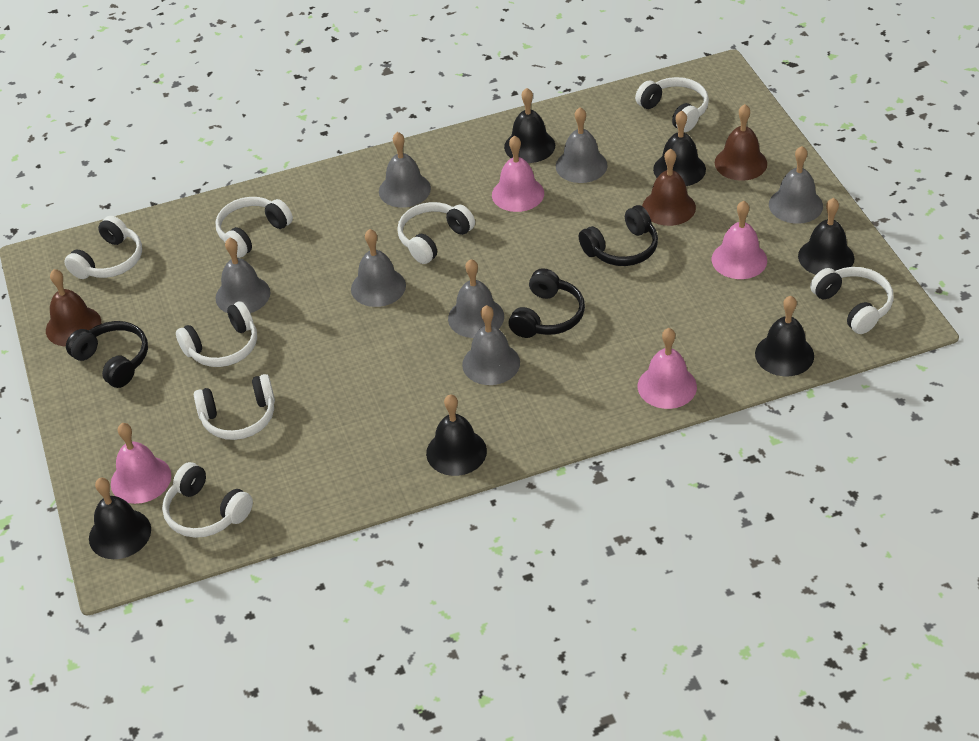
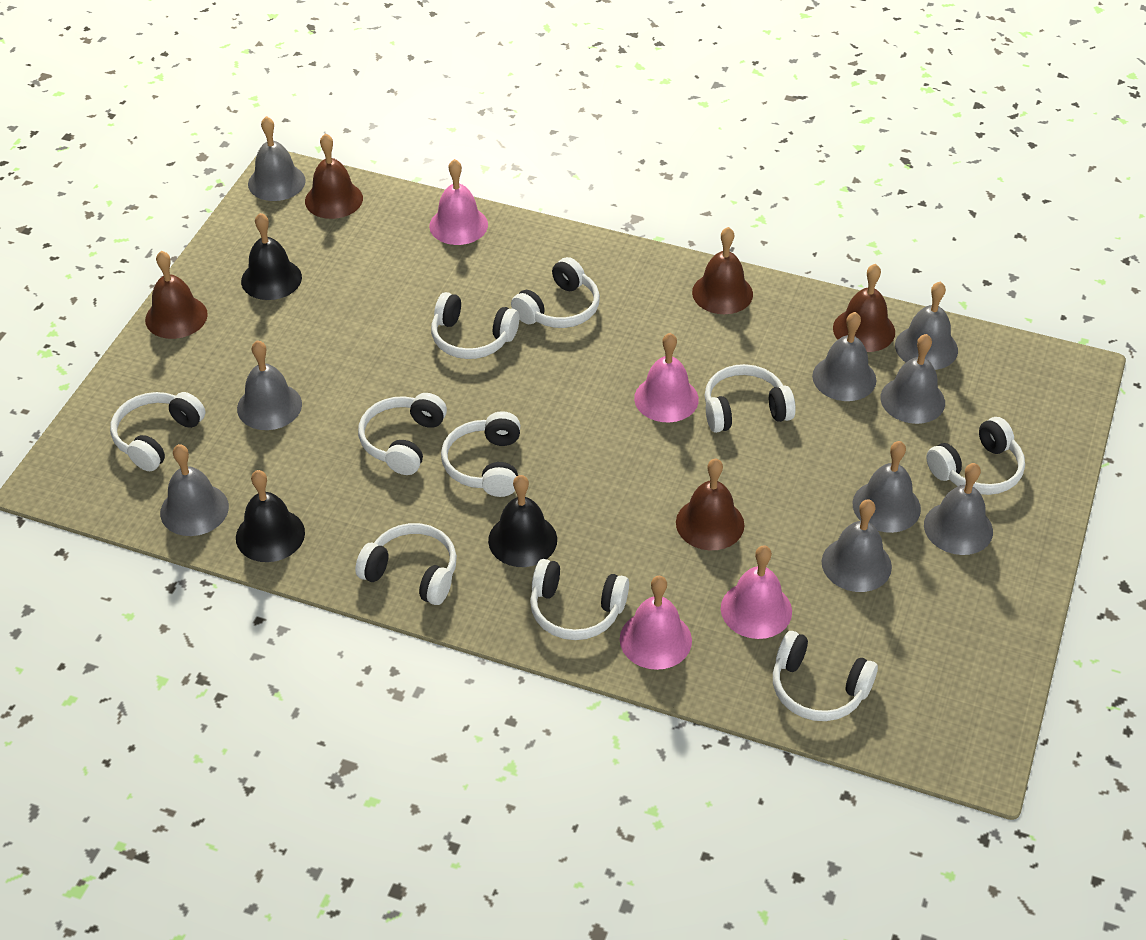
black bell: [89,478,151,559] [426,394,487,476] [504,88,555,163] [653,110,706,186] [755,296,814,376] [798,198,854,275] = 6 -> [236,470,305,562] [241,213,302,300] [488,475,557,567] = 3
black headphones: [66,321,148,388] [509,268,585,338] [579,205,658,266] = 3 -> none = 0
brown bell: [46,269,101,347] [642,148,696,226] [715,104,767,181] = 3 -> [145,251,208,339] [305,133,363,219] [676,459,744,550] [692,227,753,314] [833,264,895,352] = 5
grey bell: [215,237,271,313] [351,229,406,307] [379,132,431,208] [448,259,504,338] [462,305,520,385] [556,107,608,183] [769,146,823,224] = 7 -> [160,444,229,536] [237,340,302,430] [248,116,306,201] [812,312,876,401] [822,499,892,592] [853,441,921,533] [880,334,945,424] [895,281,958,370] [924,463,993,555] = 9
white headphones: [64,216,142,279] [162,462,253,538] [176,301,257,367] [194,374,275,440] [216,197,293,258] [397,202,475,264] [635,77,709,132] [810,267,894,334] = 8 -> [110,392,205,471] [355,523,457,605] [358,393,447,475] [431,292,519,359] [441,411,520,497] [511,257,600,328] [530,559,629,640] [704,364,796,433] [773,631,878,721] [926,417,1025,495] = 10

